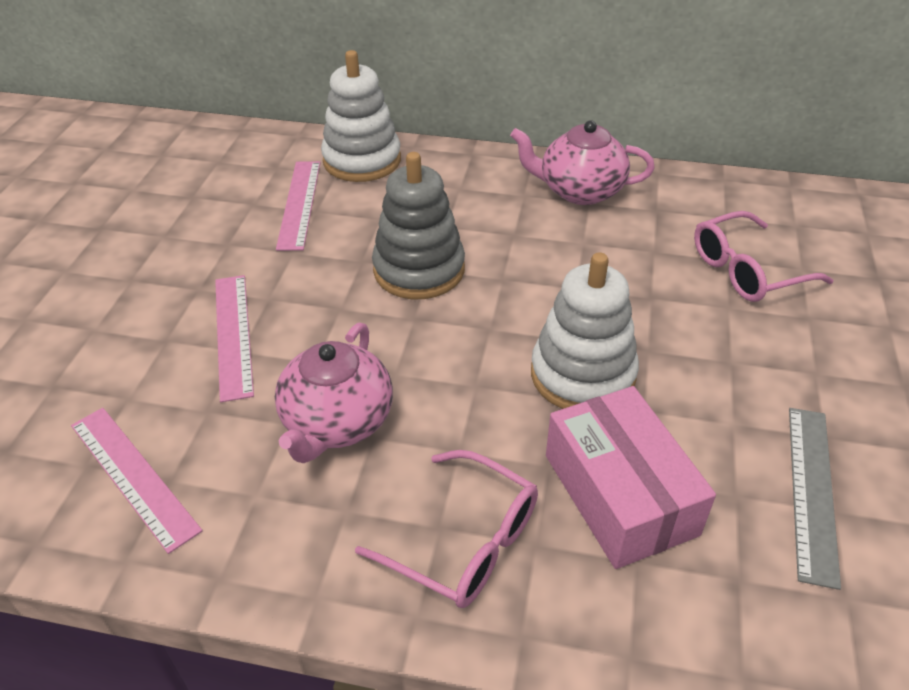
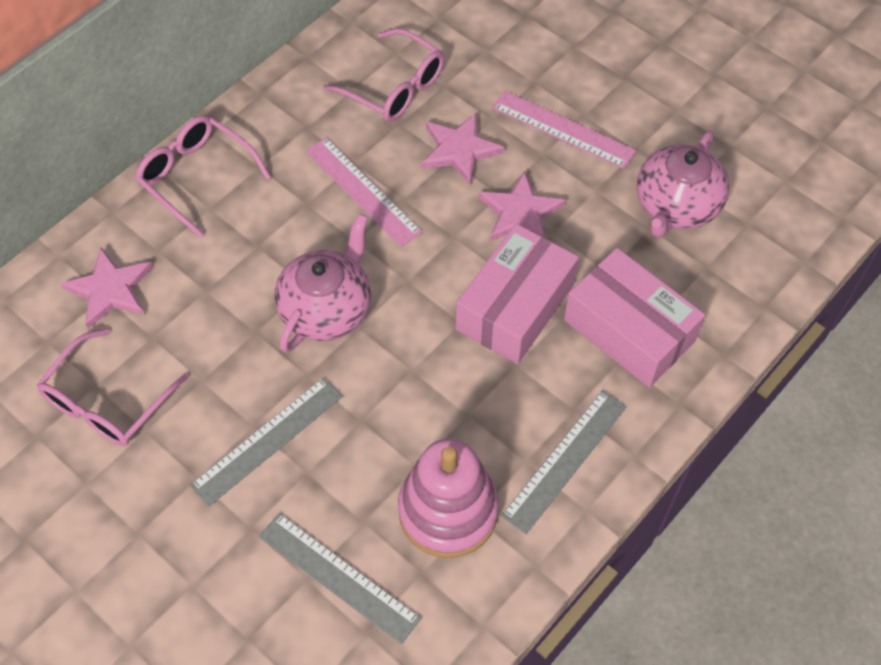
grey ruler: [789,408,841,590] = 1 -> [190,377,343,506] [259,513,421,644] [501,390,627,534] = 3
grey stacking toy: [372,152,465,299] = 1 -> none = 0
pink box: [546,386,716,569] = 1 -> [456,224,579,364] [564,248,705,388] = 2
pink glasses: [355,450,538,608] [694,211,833,302] = 2 -> [37,328,188,446] [135,116,271,237] [323,28,444,122] = 3
pink ruler: [71,408,203,554] [215,275,254,402] [276,161,321,251] = 3 -> [306,137,422,247] [492,91,636,169] = 2
pink stacking toy: none = 0 -> [398,439,499,558] = 1
pink star: none = 0 -> [60,247,153,329] [421,113,505,185] [478,171,566,241] = 3
white stacking toy: [321,50,401,182] [531,252,639,409] = 2 -> none = 0

